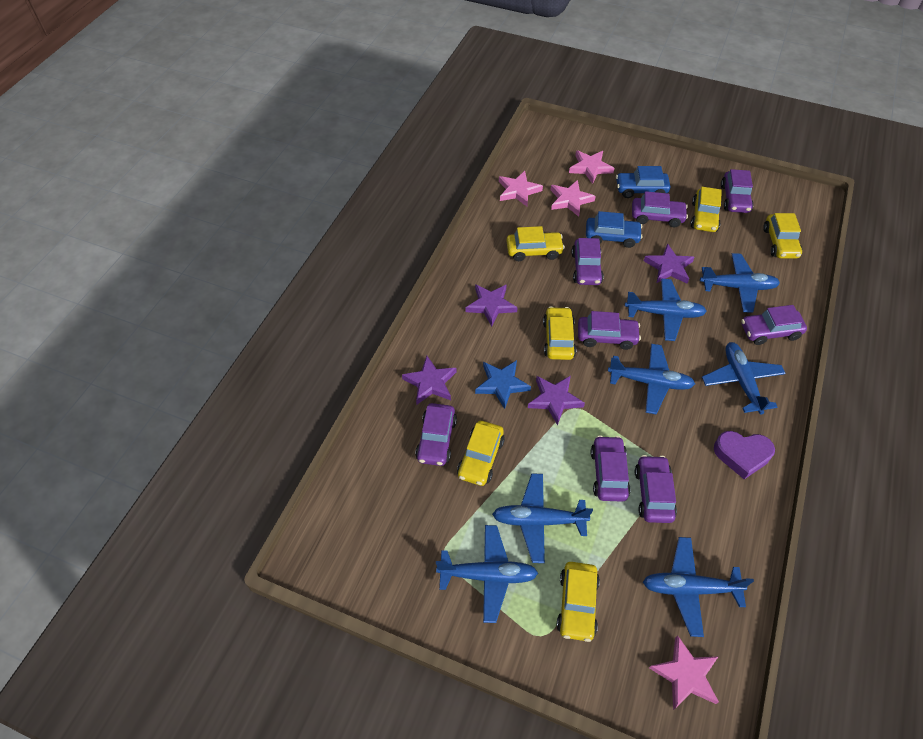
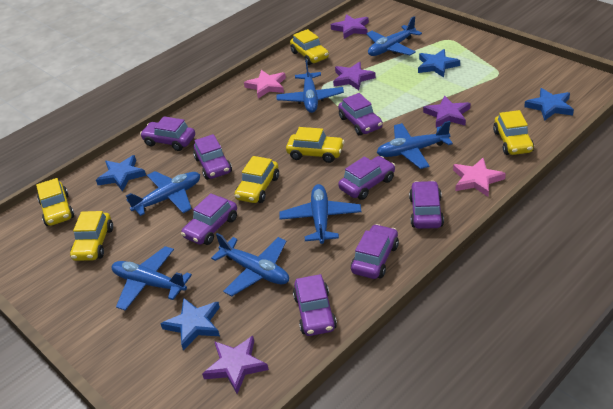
blue car: [586,211,643,248] [616,166,670,198] = 2 -> none = 0
blue star: [475,360,531,409] = 1 -> [96,155,146,192] [160,298,220,351] [418,49,460,77] [524,88,574,121] = 4
pink star: [499,171,543,206] [551,180,596,217] [569,151,614,184] [649,635,719,710] = 4 -> [244,70,286,99] [453,158,506,197] = 2
purple heart: [714,431,775,479] = 1 -> none = 0

